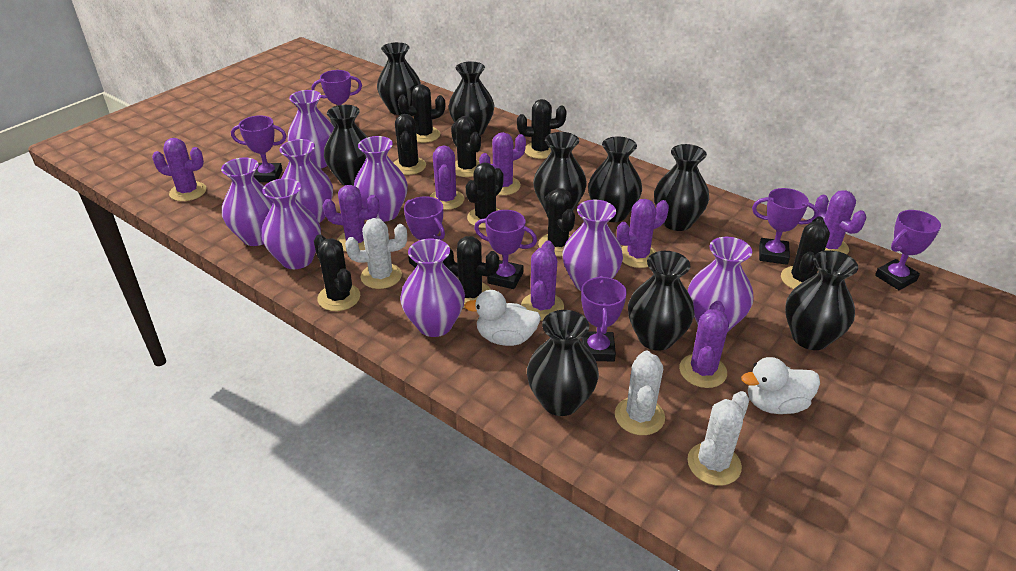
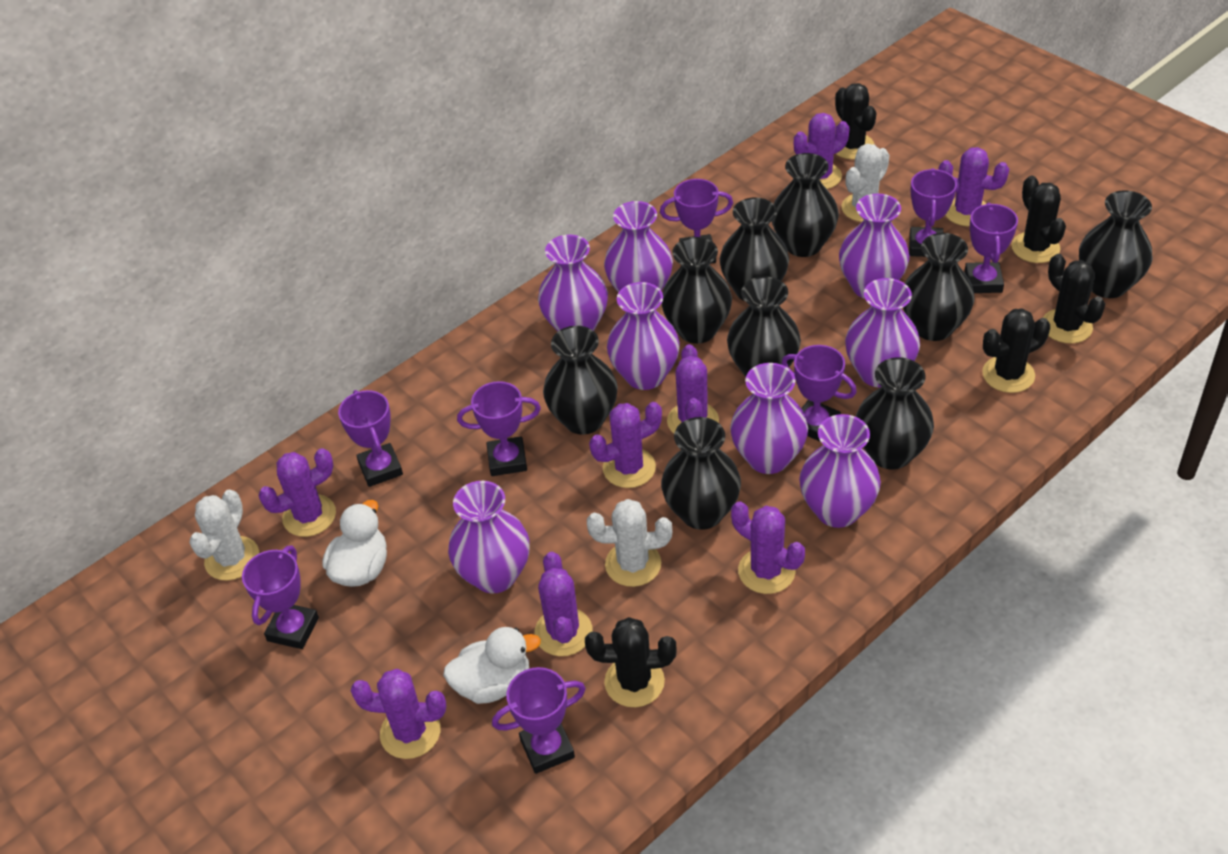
black cactus: [314,234,360,311] [394,114,426,175] [398,85,445,143] [443,236,499,308] [451,116,481,177] [466,162,504,228] [517,99,567,159] [538,188,575,256] [781,216,830,289] = 9 -> [585,617,677,707] [835,83,876,160] [982,308,1050,393] [1011,175,1066,263] [1043,254,1105,344] = 5
purple trophy: [231,115,286,182] [311,70,362,127] [404,196,445,268] [474,210,537,289] [581,276,627,362] [752,188,819,265] [875,210,941,290] = 7 -> [242,545,319,649] [338,390,403,487] [457,381,541,476] [492,667,586,774] [660,179,733,264] [782,345,857,442] [909,168,957,257] [964,203,1018,293] = 8

